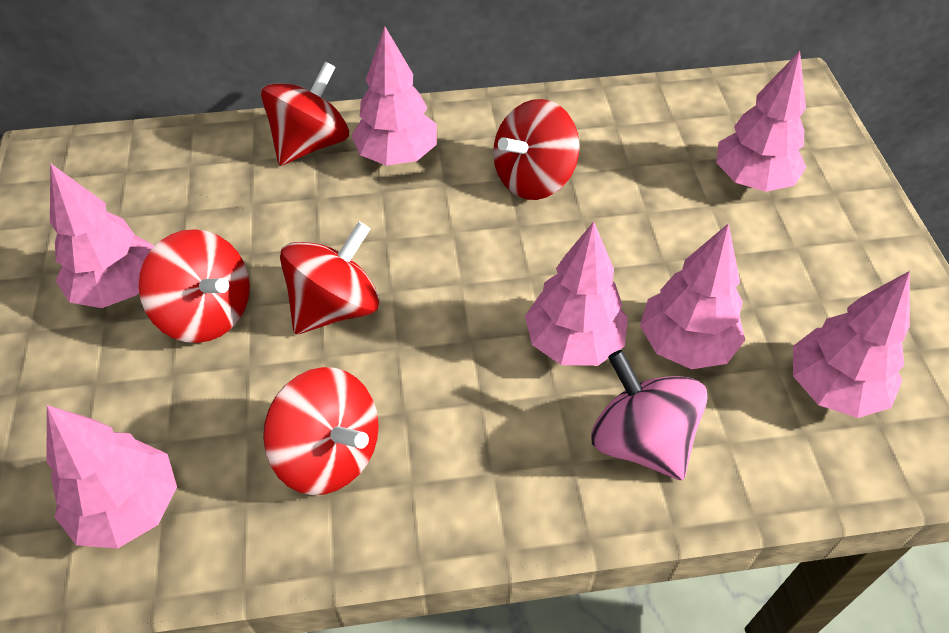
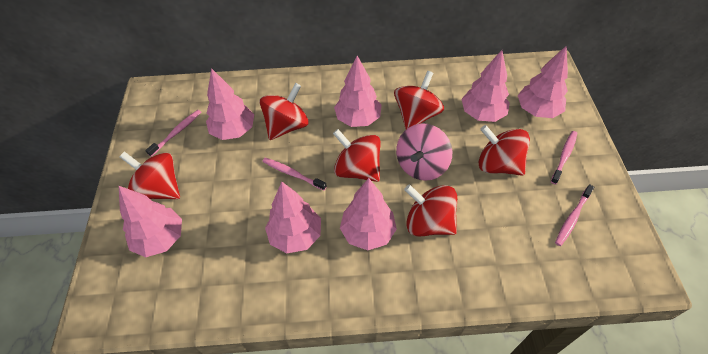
pink toothbrush: none = 0 -> [145,110,201,157] [262,158,327,191] [551,131,577,184] [555,184,594,246] = 4
red spinning top: [139,229,250,343] [261,61,349,166] [263,367,379,495] [280,222,380,334] [493,99,580,200] = 5 -> [119,151,180,199] [260,83,309,140] [333,129,381,182] [394,71,444,129] [404,184,457,236] [479,125,530,176] = 6

